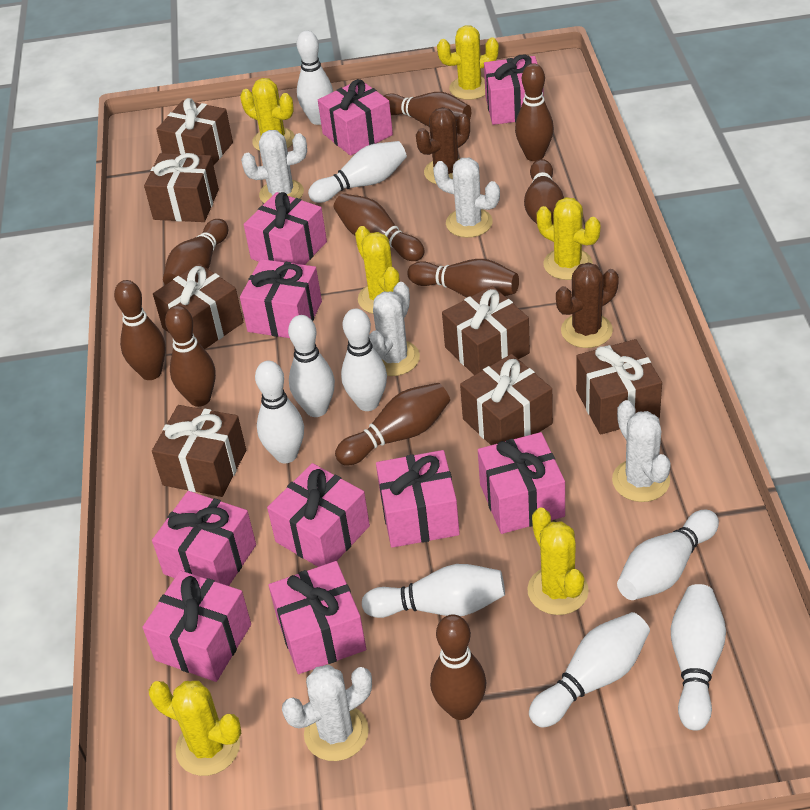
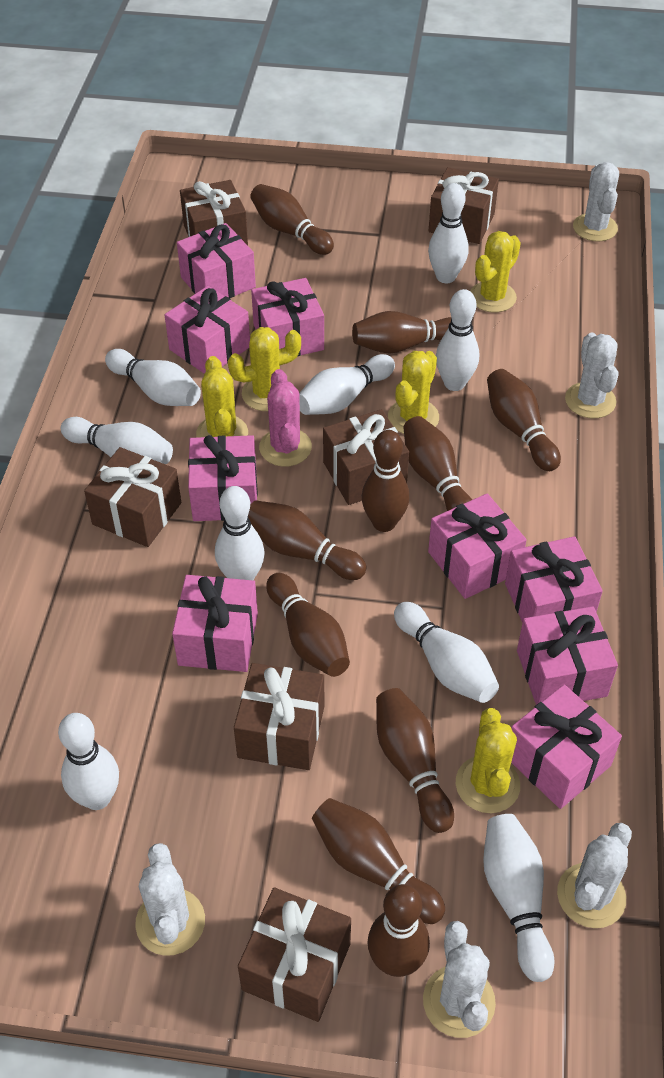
brown cactus: [416,107,470,184] [556,263,619,348] = 2 -> none = 0
brown gift: [144,153,219,222] [152,405,246,497] [153,263,243,349] [156,98,233,166] [442,286,530,375] [460,354,553,445] [576,339,662,435] = 7 -> [84,447,181,547] [180,180,248,245] [234,663,325,770] [238,887,351,1022] [323,409,409,505] [429,167,499,244] = 6
pink cactus: none = 0 -> [259,369,312,467] = 1
pink gift: [143,571,251,682] [152,491,256,586] [240,259,322,338] [244,192,327,265] [267,463,370,567] [269,561,366,674] [318,79,393,156] [376,450,460,548] [478,432,565,534] [484,54,544,125] = 10 -> [165,286,250,374] [172,575,258,672] [177,223,256,298] [188,435,258,521] [251,278,324,357] [428,493,527,599] [505,536,603,623] [511,685,622,809] [517,606,618,705] = 9
yellow cactus: [149,681,241,776] [240,78,295,151] [355,226,400,314] [437,25,499,100] [527,507,589,615] [537,197,600,280] = 6 -> [196,356,248,438] [228,327,301,411] [388,351,439,434] [456,708,520,813] [470,231,521,312] = 5

